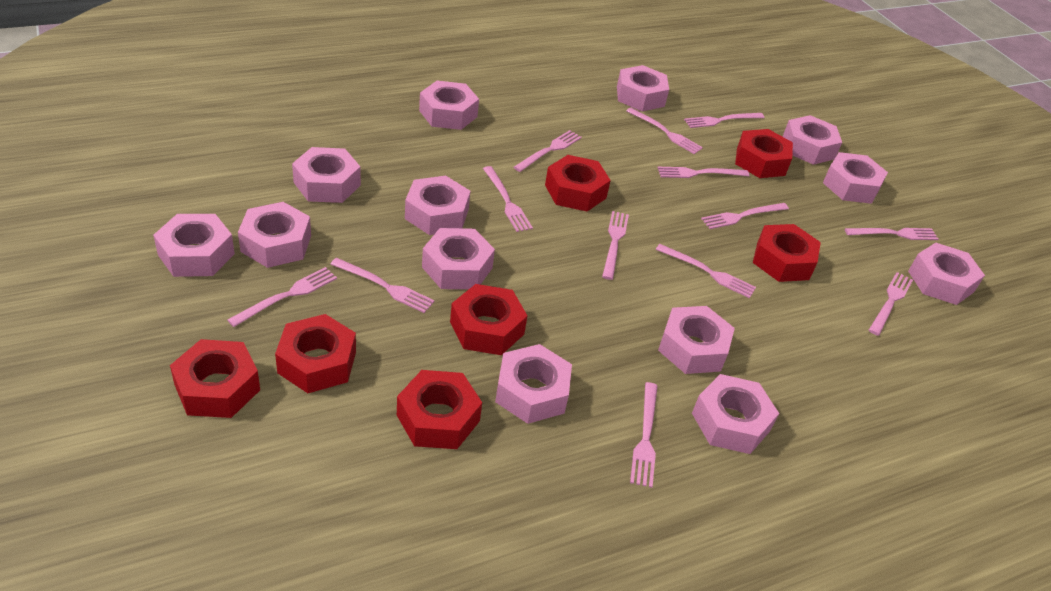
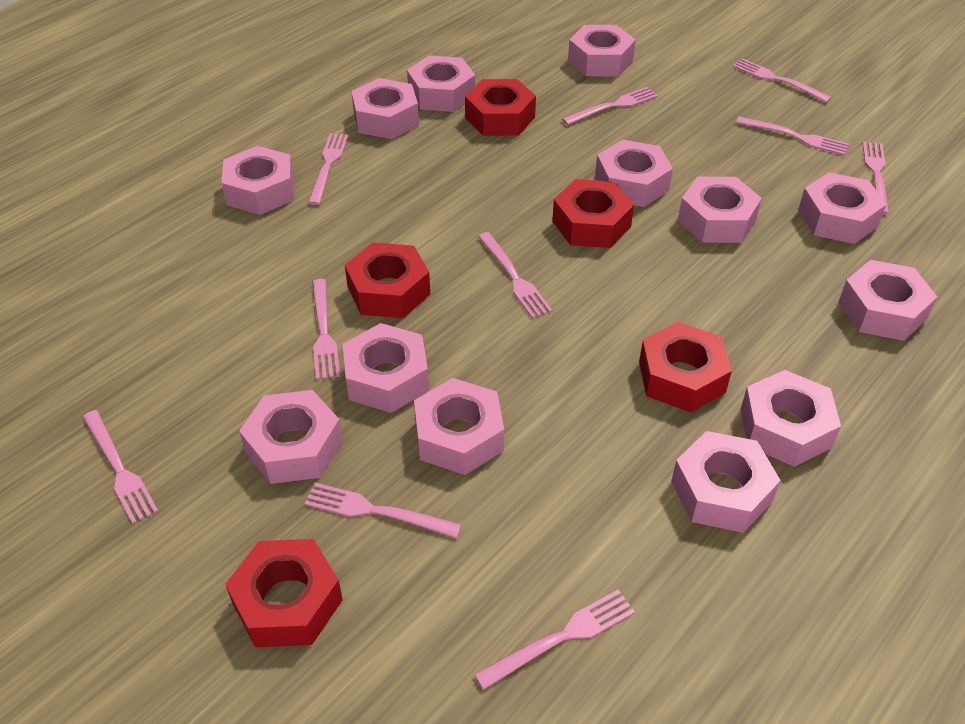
pink fork: [228,267,337,327] [330,258,435,313] [483,166,533,232] [514,130,582,172] [602,211,629,280] [626,108,703,154] [630,382,658,488] [656,244,756,298] [657,167,749,178] [684,113,765,128] [701,203,789,229] [845,228,939,240] [869,272,913,336] = 13 -> [83,410,158,524] [305,483,462,538] [308,133,349,205] [312,279,340,380] [474,590,635,690] [478,232,552,319] [562,87,658,125] [733,58,832,103] [736,116,849,155] [862,141,889,214] = 10
red nut: [170,339,260,418] [275,314,356,393] [397,370,482,449] [450,284,527,355] [545,155,611,211] [735,129,793,178] [753,224,821,282] = 7 -> [225,539,343,647] [345,242,430,318] [465,79,536,136] [552,179,634,248] [639,322,732,413] = 5

